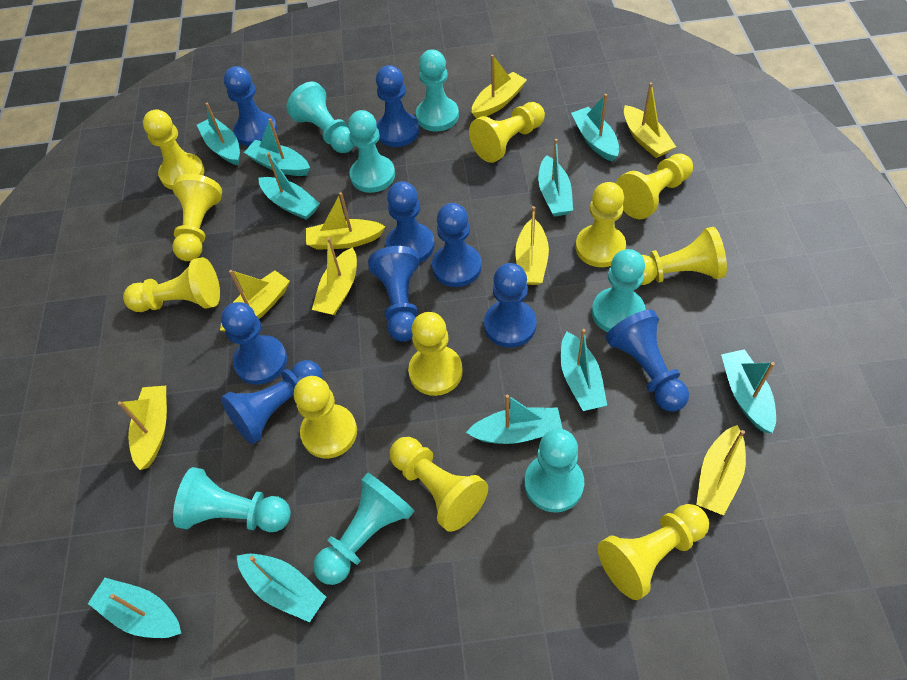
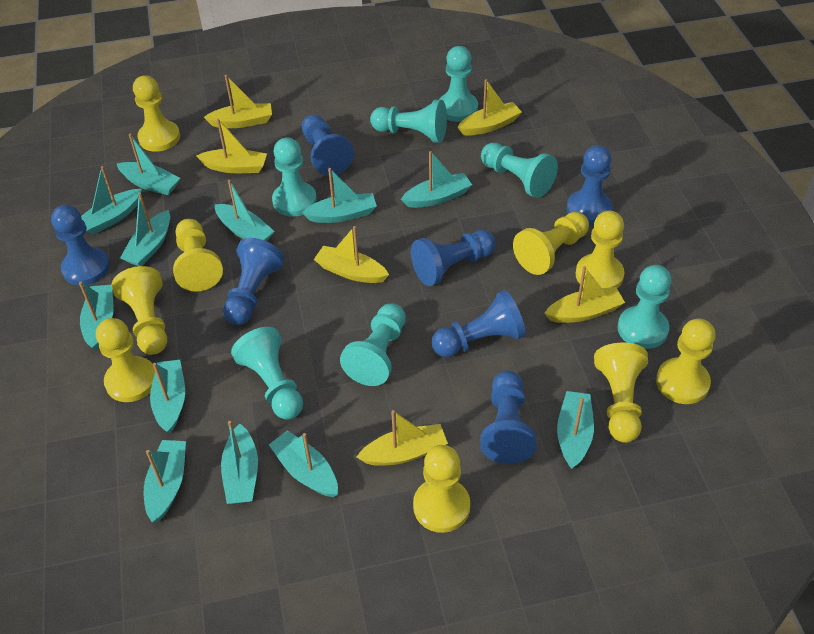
blue pawn: [221,302,287,385] [221,360,323,444] [224,66,277,146] [368,246,420,342] [376,65,419,147] [386,181,435,263] [432,203,482,287] [484,263,537,348] [606,310,689,412] = 9 -> [51,205,110,286] [223,238,284,325] [302,114,354,176] [411,230,496,286] [431,290,526,357] [480,371,537,464] [566,145,613,225] = 7
turquoise boat: [88,578,181,638] [197,103,240,165] [237,553,326,622] [244,118,310,176] [258,152,320,220] [466,394,563,444] [538,139,573,217] [561,329,607,411] [571,94,619,161] [721,349,776,433] = 10 -> [79,282,114,351] [81,166,142,235] [117,134,180,195] [120,193,170,266] [144,440,186,522] [150,360,185,433] [215,179,275,241] [221,421,258,504] [269,430,338,497] [301,168,377,223] [401,151,472,208] [557,391,594,469] = 12
yellow boat: [118,386,167,470] [220,270,290,332] [306,192,386,250] [312,237,357,315] [472,54,527,119] [516,206,549,285] [624,82,676,158] [696,425,746,516] = 8 -> [196,119,267,173] [204,75,272,128] [314,226,389,283] [357,410,448,466] [457,79,522,136] [544,266,625,323] = 6
yellow pawn: [123,257,220,312] [143,110,205,190] [172,174,222,261] [294,376,357,458] [390,437,488,532] [408,312,463,396] [469,102,545,163] [576,182,626,267] [598,504,709,600] [616,153,693,219] [641,227,727,285] = 11 -> [96,318,155,402] [112,266,167,355] [133,75,180,152] [173,219,223,292] [413,445,470,533] [513,212,589,275] [575,211,624,288] [594,343,648,443] [656,319,715,404] = 9

